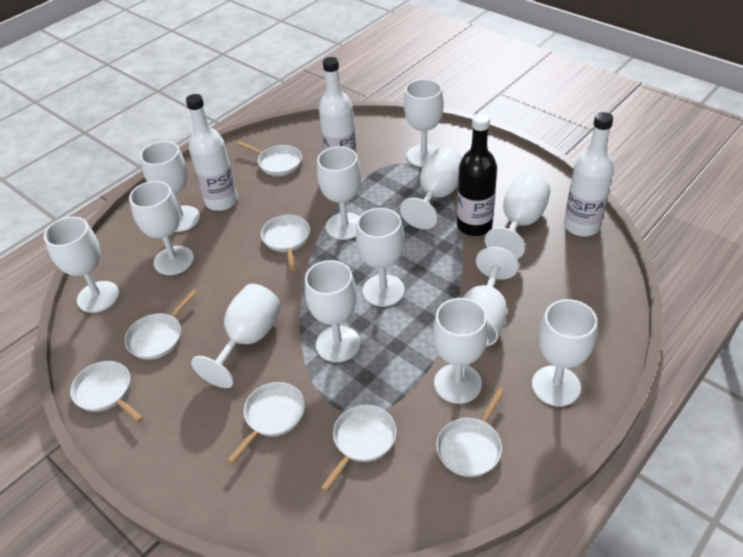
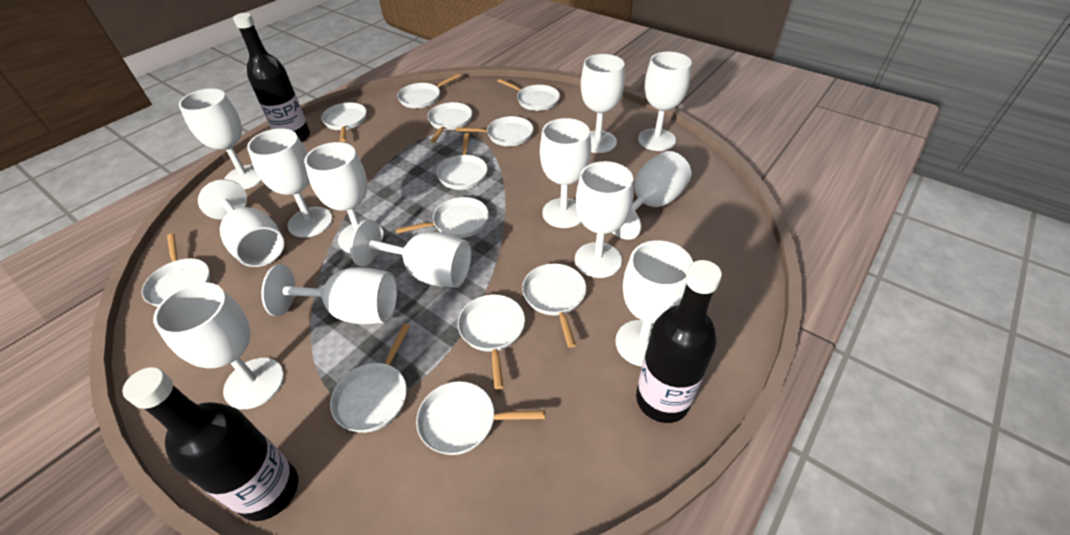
black bottle: [457,113,497,236] = 1 -> [122,367,298,521] [233,13,310,142] [636,260,722,423] = 3
white bottle: [186,94,238,211] [319,57,357,154] [564,112,614,237] = 3 -> none = 0
white pan: [70,361,143,422] [125,290,197,360] [227,382,305,464] [237,141,302,176] [261,215,310,271] [321,405,397,491] [436,387,505,477] = 7 -> [142,234,210,307] [321,103,367,142] [330,324,410,433] [396,197,489,238] [397,74,460,108] [416,381,545,455] [427,102,472,143] [437,133,488,190] [456,116,533,146] [458,294,525,389] [498,79,560,111] [522,263,586,348] = 12

